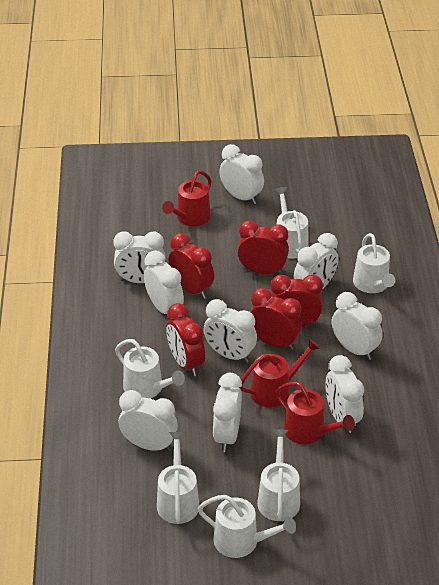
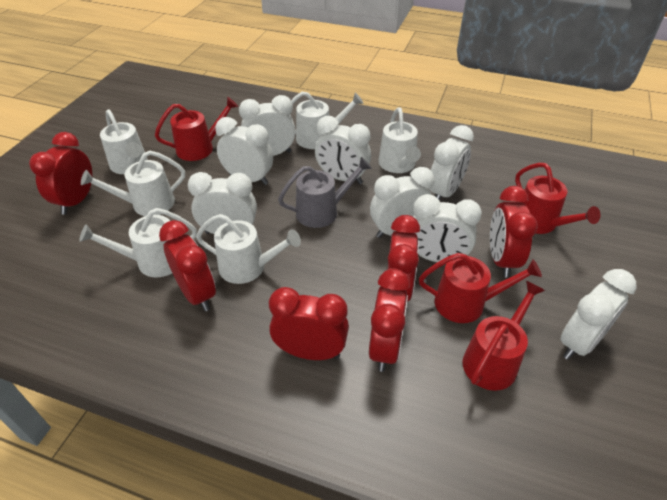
grey watering can: none = 0 -> [278,157,372,228] = 1
red clock: [166,303,205,376] [169,233,214,299] [237,220,289,275] [250,288,302,350] [270,275,323,327] = 5 -> [29,132,92,215] [159,220,216,311] [269,287,349,360] [369,268,410,372] [388,215,420,301] [490,186,538,278] = 6
red watering can: [162,171,211,226] [239,338,320,408] [275,382,355,444] = 3 -> [155,97,238,161] [419,253,542,323] [463,281,545,391] [515,163,601,234] = 4
white clock: [113,231,165,283] [119,390,178,452] [144,251,184,314] [204,299,257,363] [213,373,242,452] [219,144,264,205] [294,233,339,288] [325,355,364,433] [332,292,383,360] = 9 -> [188,172,257,234] [215,117,273,185] [239,95,296,156] [315,116,371,184] [370,167,434,238] [413,194,482,262] [429,125,474,201] [560,269,637,360] = 8

